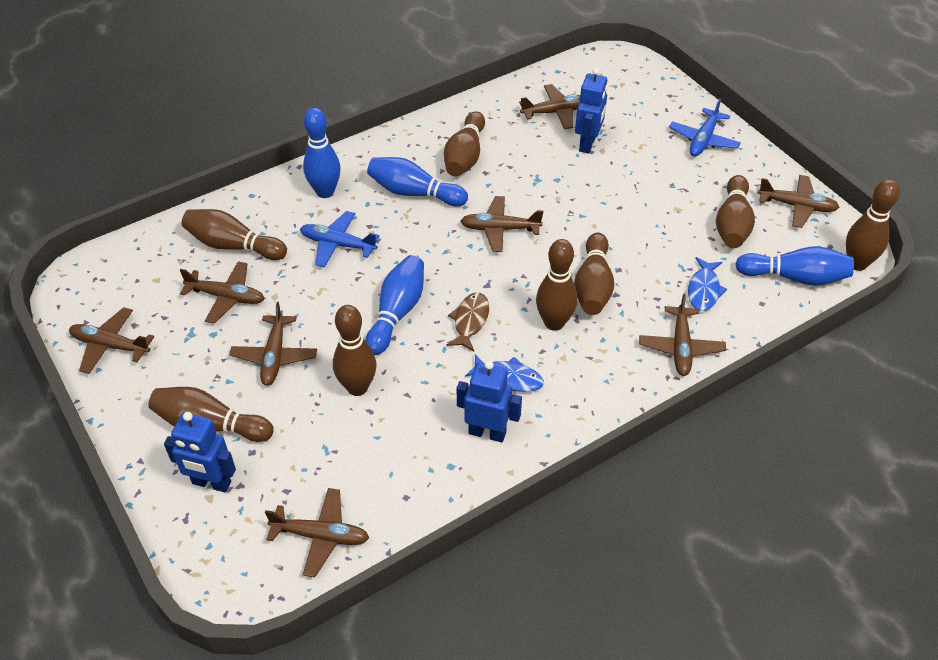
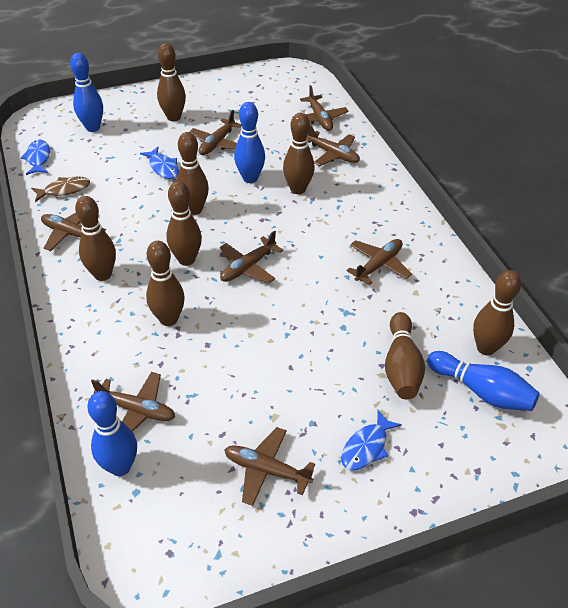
blue fish: [465,354,544,392] [688,257,727,311] = 2 -> [21,140,50,175] [140,147,179,179] [341,410,402,470] = 3
blue plane: [300,211,380,267] [669,98,741,156] = 2 -> none = 0
blue robot: [164,412,236,492] [457,361,522,443] [575,68,608,154] = 3 -> none = 0

